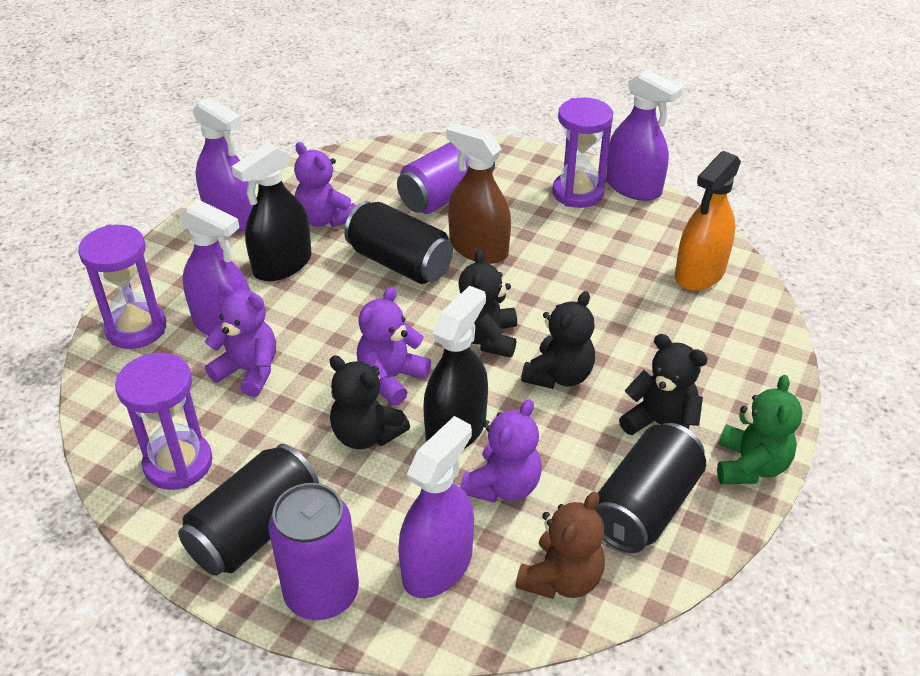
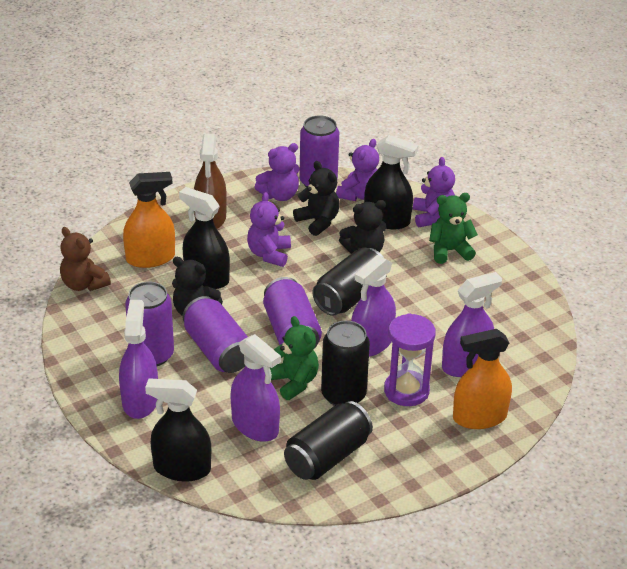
black spray bottle: [231,143,311,281] [423,286,488,449] = 2 -> [145,378,211,482] [179,187,230,289] [364,135,418,229] = 3
black teddy bear: [329,355,410,449] [458,249,517,358] [521,291,595,389] [619,334,708,435] = 4 -> [172,257,223,315] [293,161,340,236] [339,200,387,254] = 3
green teddy bear: [717,375,803,484] = 1 -> [270,316,319,400] [429,193,478,264] = 2
orange spray bottle: [675,151,741,291] = 1 -> [123,172,175,268] [453,329,512,429] = 2
purple can: [268,483,359,620] [397,142,495,214] = 2 -> [125,282,174,366] [182,296,248,373] [263,277,322,350] [299,115,339,187] = 4
purple hourglass: [78,225,166,349] [115,353,213,490] [552,97,613,208] = 3 -> [384,313,436,406] = 1

